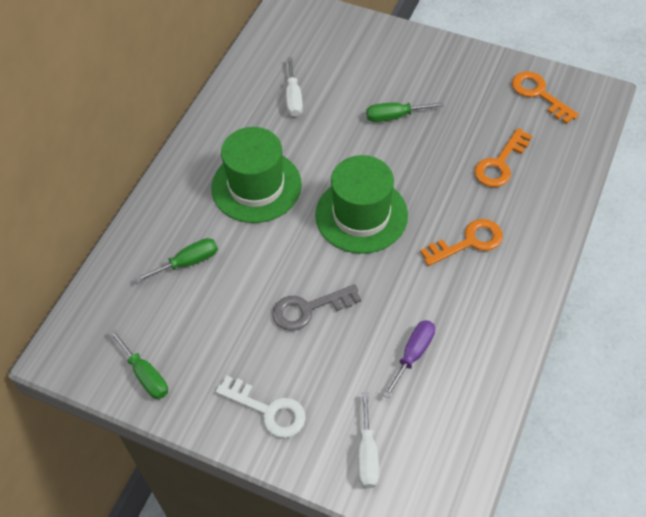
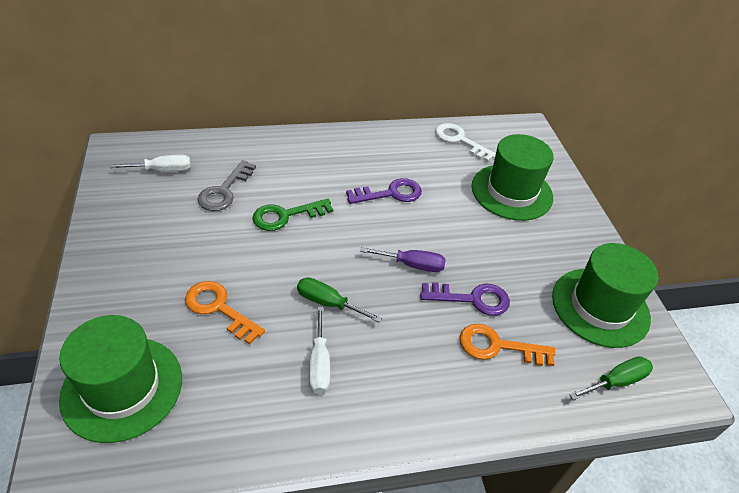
green hat: [211,127,302,223] [315,155,408,254] = 2 -> [59,315,182,443] [472,134,554,221] [552,243,658,348] = 3
green key: none = 0 -> [252,198,333,231] = 1
green screwdriver: [109,329,168,399] [135,238,218,283] [366,102,444,122] = 3 -> [297,277,382,322] [569,356,653,400] = 2
orange key: [420,219,503,266] [474,128,532,187] [512,71,579,124] = 3 -> [185,281,265,344] [459,324,556,366] = 2
purple key: none = 0 -> [346,178,422,204] [420,282,510,316] = 2

